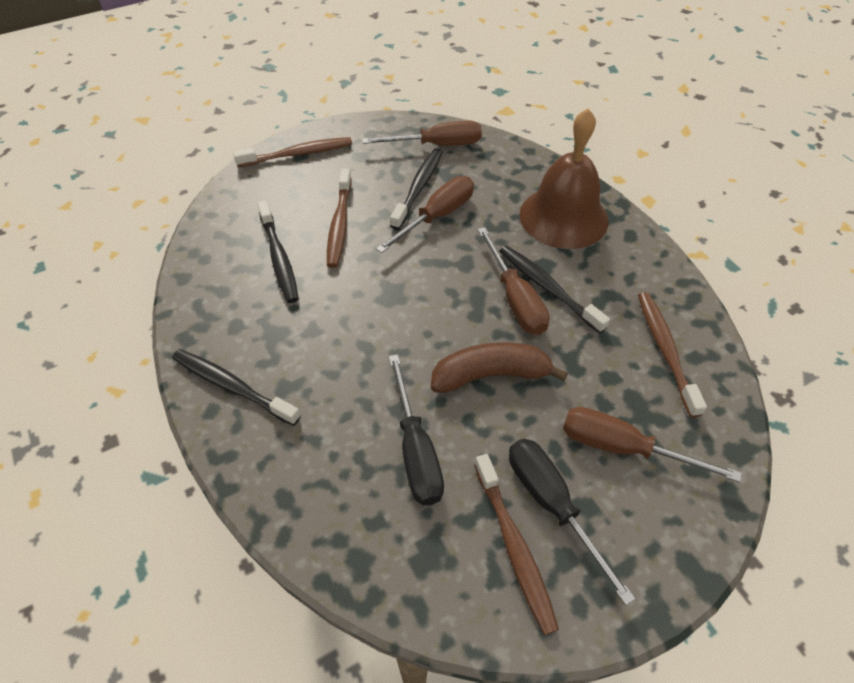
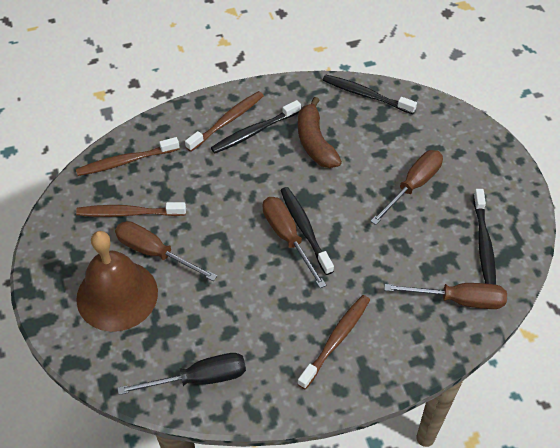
black screwdriver: [389,354,444,505] [509,439,635,605] = 2 -> [117,353,246,395] = 1

